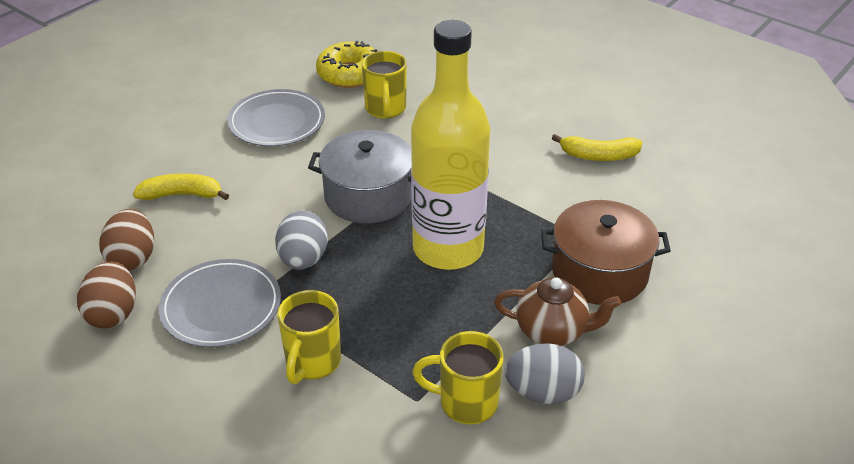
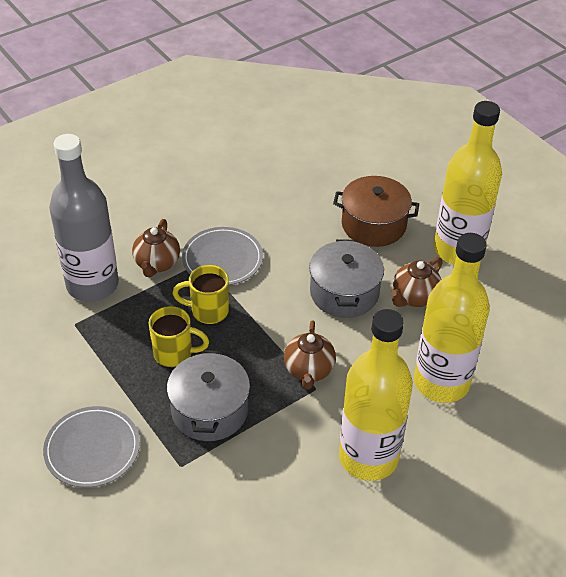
brown egg: [77,261,136,329] [99,209,154,271] = 2 -> none = 0
brown teapot: [494,277,621,346] = 1 -> [132,219,180,277] [284,320,336,390] [391,257,443,307] = 3
grey bottle: none = 0 -> [49,134,119,302] = 1
grey egg: [275,211,328,270] [504,343,585,404] = 2 -> none = 0
grey pot: [308,130,412,224] = 1 -> [167,350,250,441] [309,239,384,318] = 2
yellow banana: [133,174,229,200] [552,134,643,161] = 2 -> none = 0
yellow bottle: [411,20,490,270] = 1 -> [339,309,413,481] [414,233,490,403] [434,101,502,265] = 3
yellow donut: [316,41,378,88] = 1 -> none = 0
yellow mug: [277,290,341,384] [362,51,407,119] [412,331,504,424] = 3 -> [149,306,209,367] [172,265,229,324] = 2

